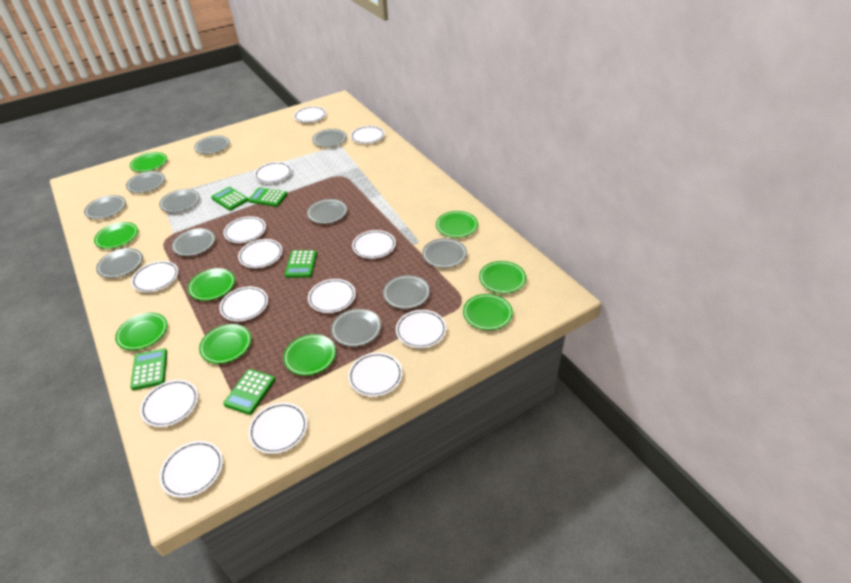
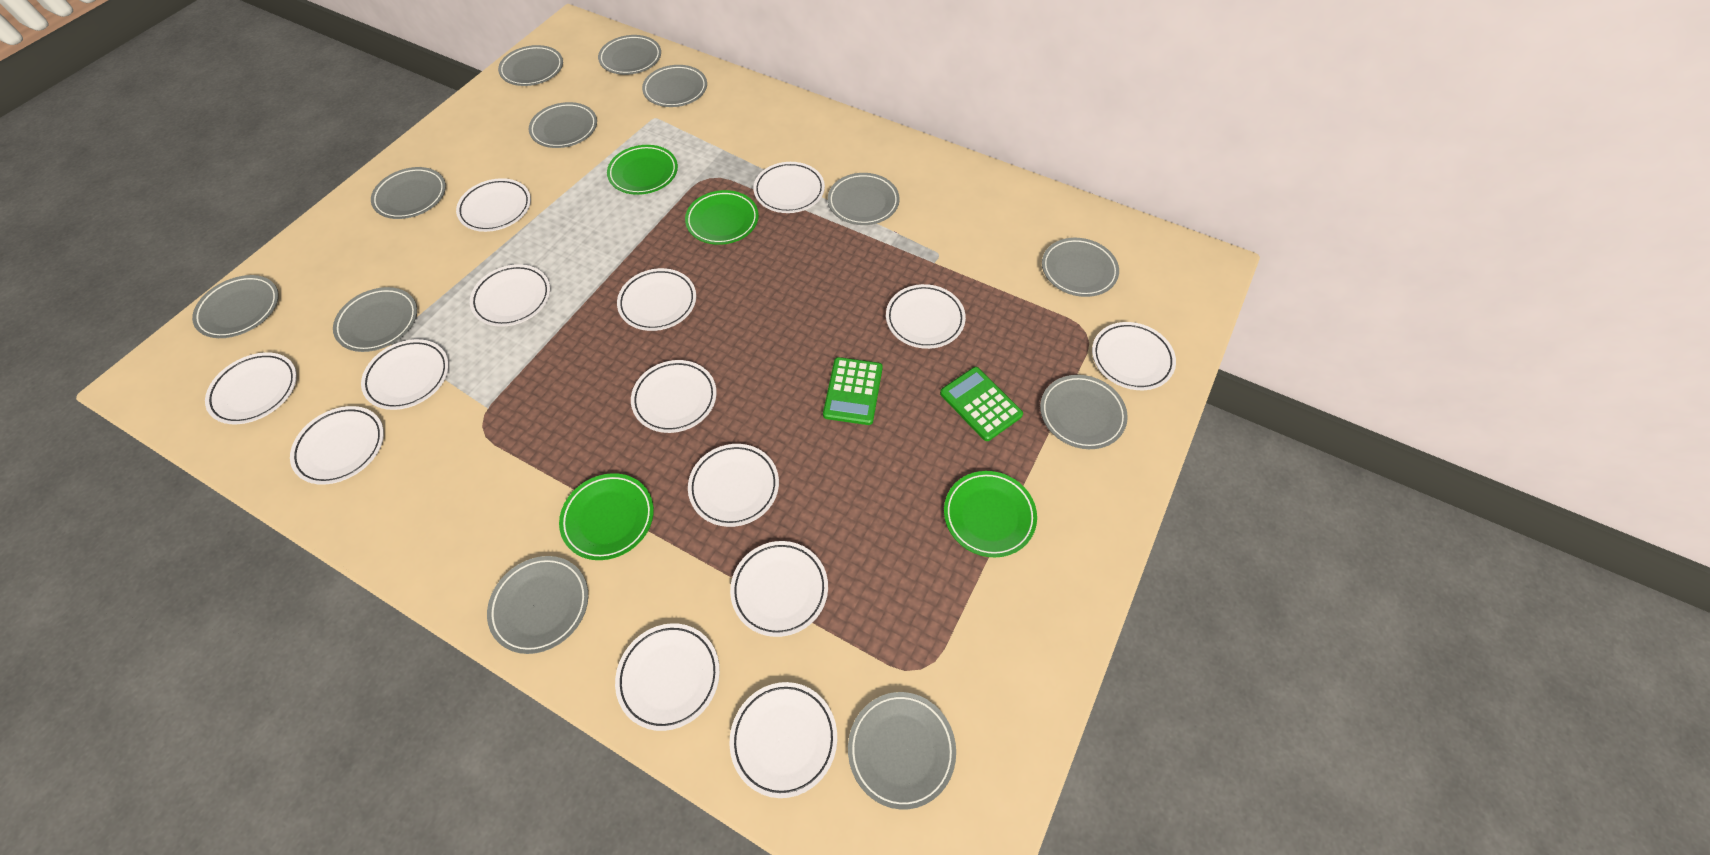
green calculator: [130,348,167,390] [211,187,248,211] [223,369,275,415] [248,187,287,207] [285,250,317,278] = 5 -> [823,357,883,425] [940,367,1023,441] = 2
green plate: [94,222,138,249] [115,312,167,350] [130,152,167,172] [188,268,235,301] [199,324,251,364] [283,334,336,376] [436,211,478,238] [463,294,513,330] [479,261,526,294] = 9 -> [559,473,654,560] [607,145,678,195] [685,190,759,245] [944,471,1037,557] = 4
grey plate: [84,195,126,219] [96,248,143,278] [126,171,165,193] [159,189,200,213] [171,228,215,256] [194,135,230,154] [307,199,347,224] [312,129,347,147] [331,309,381,347] [383,275,430,309] [422,238,467,268] = 11 -> [192,275,279,338] [333,287,417,352] [371,167,446,219] [487,556,588,654] [498,45,563,86] [529,102,597,148] [598,35,661,75] [642,65,707,107] [828,173,900,225] [848,692,956,810] [1040,375,1128,449] [1042,238,1119,297] = 12

